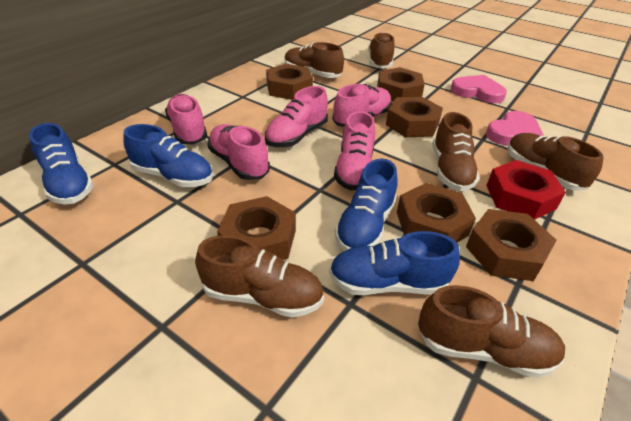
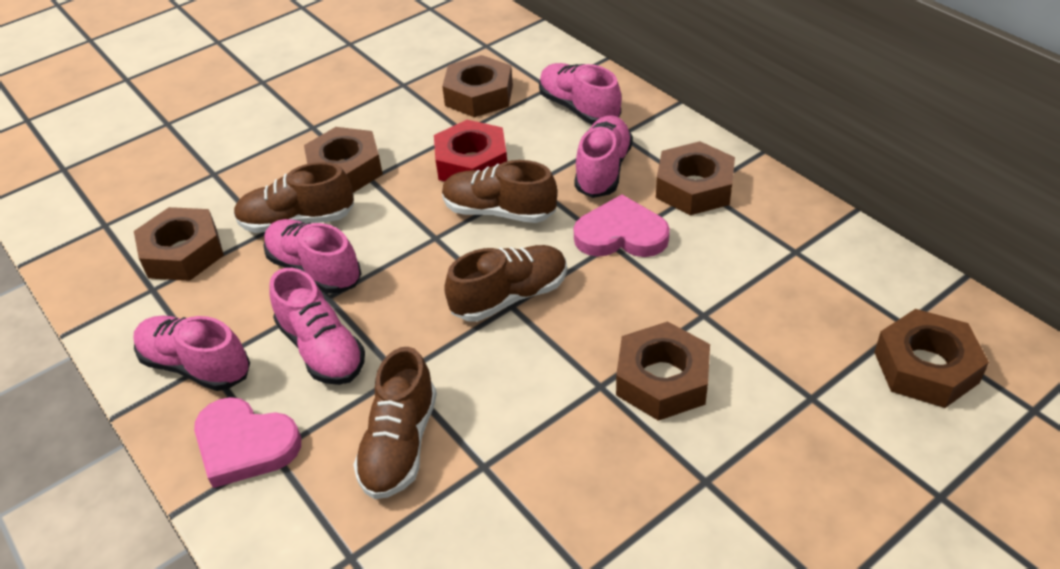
blue shoe: [29,123,94,204] [123,124,213,187] [329,231,460,295] [335,159,398,251] = 4 -> none = 0
brown shoe: [195,235,324,318] [284,42,344,78] [368,32,395,69] [418,285,566,378] [432,112,480,191] [508,133,604,191] = 6 -> [234,162,354,233] [353,347,437,499] [442,160,557,223] [444,245,567,322] = 4

